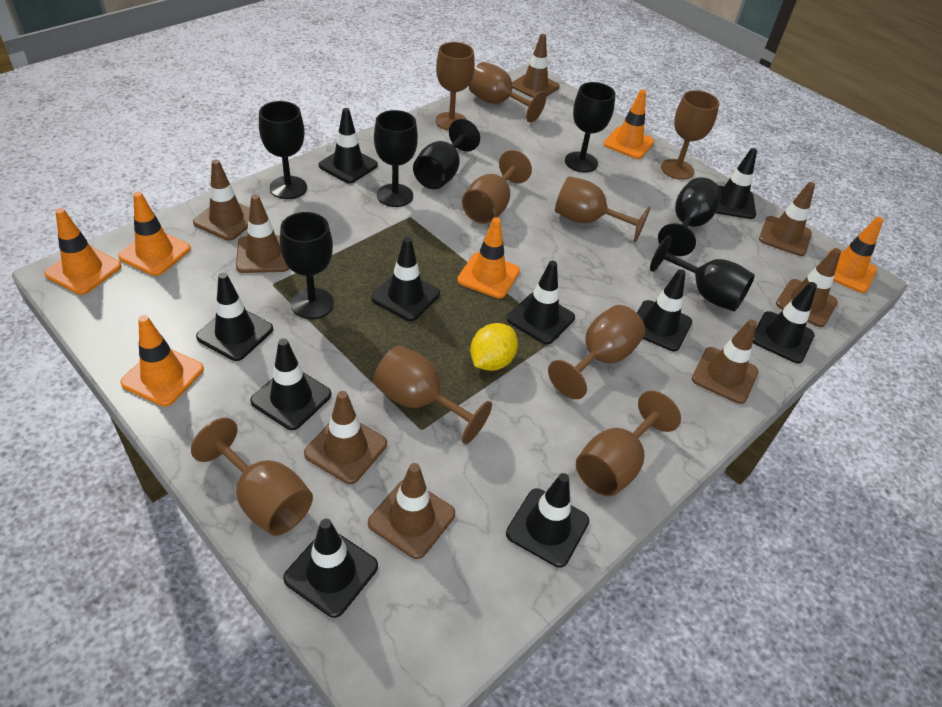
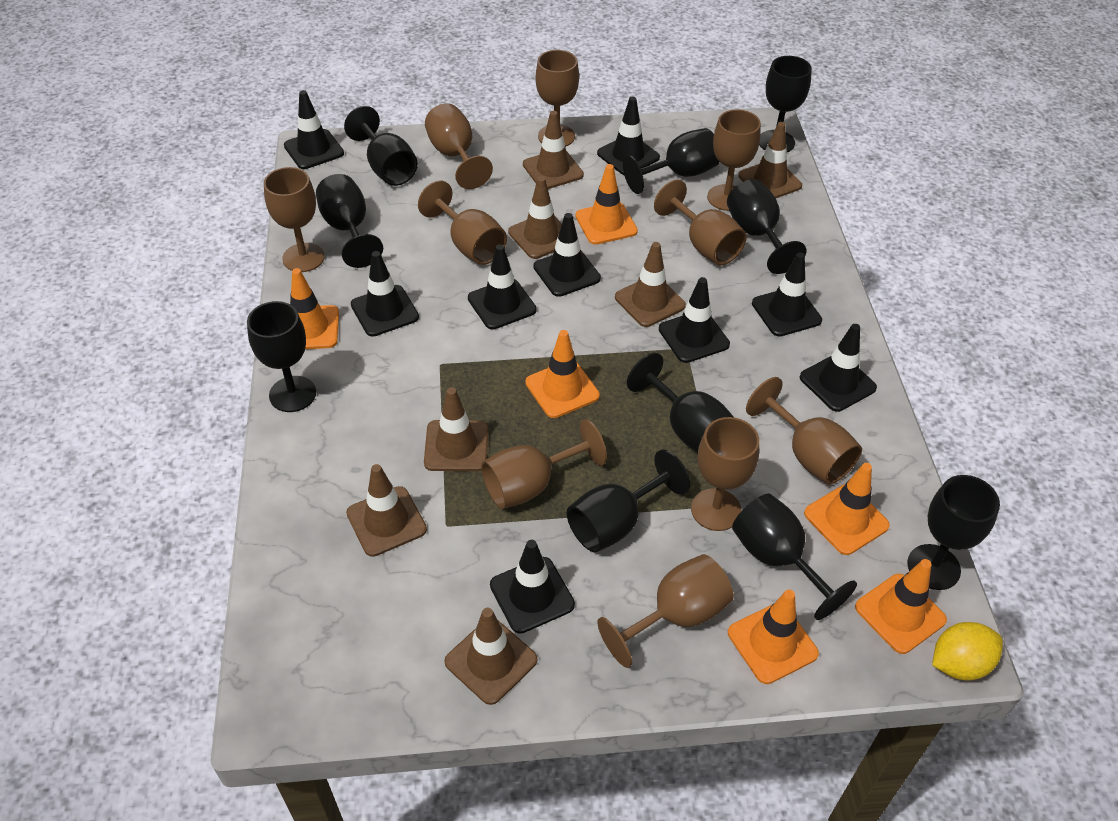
black goblet: [259,101,307,199] [280,212,334,319] [374,110,418,207] [413,119,480,189] [565,82,616,172] [650,235,755,312] [658,177,721,256] = 7 -> [247,301,316,412] [316,174,383,268] [344,106,418,186] [567,449,690,552] [623,128,719,194] [627,353,735,453] [727,179,806,274] [732,494,857,620] [759,56,812,152] [907,475,1000,590] = 10
black traffic cone: [196,272,273,361] [250,338,331,430] [283,519,378,618] [319,108,378,183] [371,237,440,321] [506,473,589,568] [507,261,575,344] [637,269,692,351] [716,148,757,219] [753,282,817,363] = 10 -> [284,90,344,169] [351,251,419,337] [468,244,537,329] [490,540,575,634] [533,213,601,297] [597,97,660,175] [659,277,730,363] [752,252,822,337] [800,324,877,412] = 9
brown goblet: [191,418,313,536] [374,345,492,444] [435,42,475,130] [462,150,532,224] [469,62,546,123] [548,305,645,399] [555,176,650,243] [576,391,681,497] [661,90,719,180] = 9 -> [264,167,325,272] [418,181,507,265] [425,103,493,189] [481,419,607,509] [536,50,579,147] [597,554,734,668] [654,180,747,265] [691,417,759,531] [707,110,761,211] [746,377,862,485] = 10
brown traffic cone: [193,159,250,240] [236,194,290,273] [304,391,387,484] [368,463,455,559] [512,34,560,98] [692,319,758,404] [759,182,815,256] [776,248,841,327] = 8 -> [346,464,427,557] [424,387,488,471] [444,608,537,705] [508,176,562,259] [523,111,584,189] [615,242,686,327] [738,122,802,198] = 7

